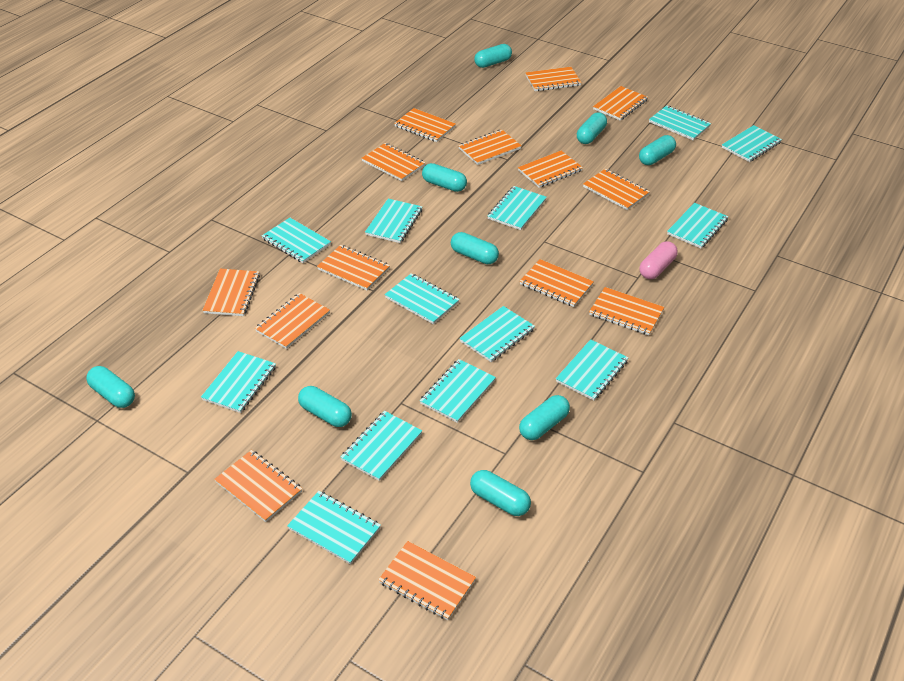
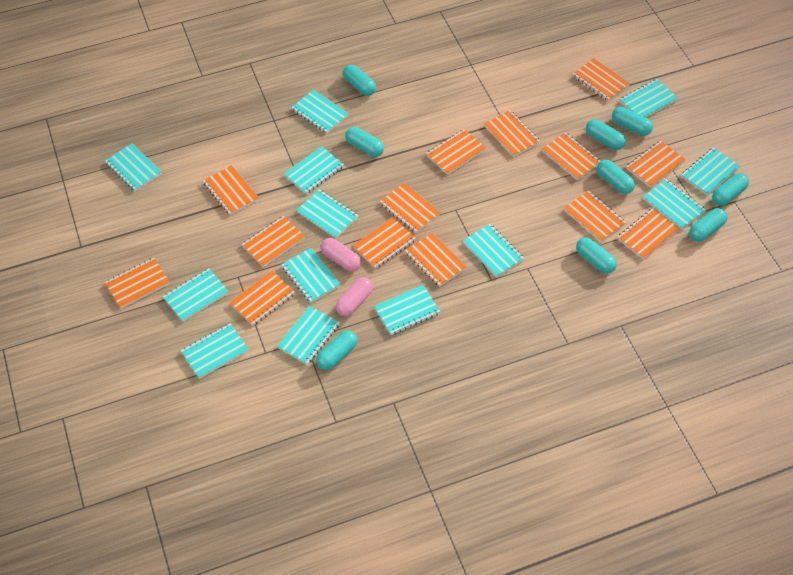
pink capsule: [640,242,678,279] = 1 -> [321,238,361,272] [336,277,373,316] = 2

